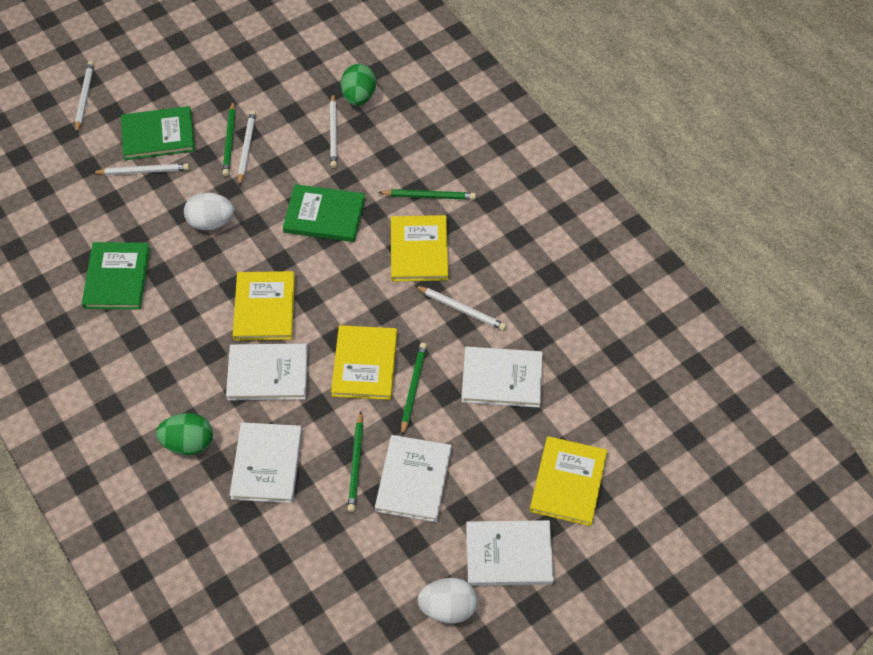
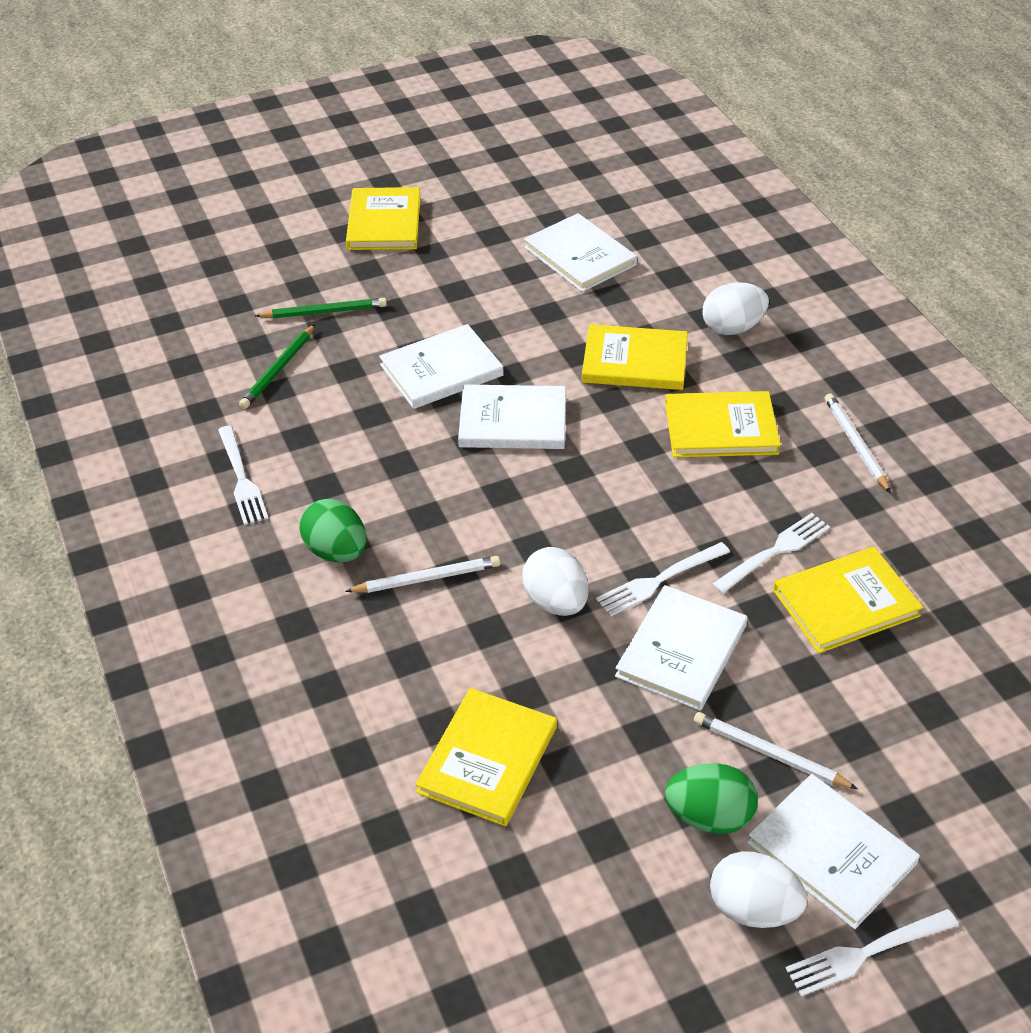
green book: [82,242,150,309] [121,106,195,160] [283,184,365,242] = 3 -> none = 0
green pencil: [222,101,236,176] [347,411,363,512] [378,189,476,200] [401,343,427,436] = 4 -> [239,324,315,409] [255,298,387,318] = 2
white egg: [184,192,234,230] [418,578,477,623] = 2 -> [522,547,588,616] [702,282,769,335] [710,851,807,928] = 3
white fork: none = 0 -> [218,426,268,525] [596,542,730,617] [712,513,830,594] [786,909,958,996] = 4
white pencil: [75,61,94,134] [92,163,189,175] [238,110,256,186] [330,94,337,168] [415,286,506,331] = 5 -> [345,556,500,593] [694,712,858,789] [825,393,891,493] = 3
yellow book: [233,271,295,341] [331,325,397,400] [391,215,448,282] [530,436,608,526] = 4 -> [346,187,421,250] [415,688,557,826] [582,324,688,390] [665,391,781,458] [773,547,923,653] = 5

